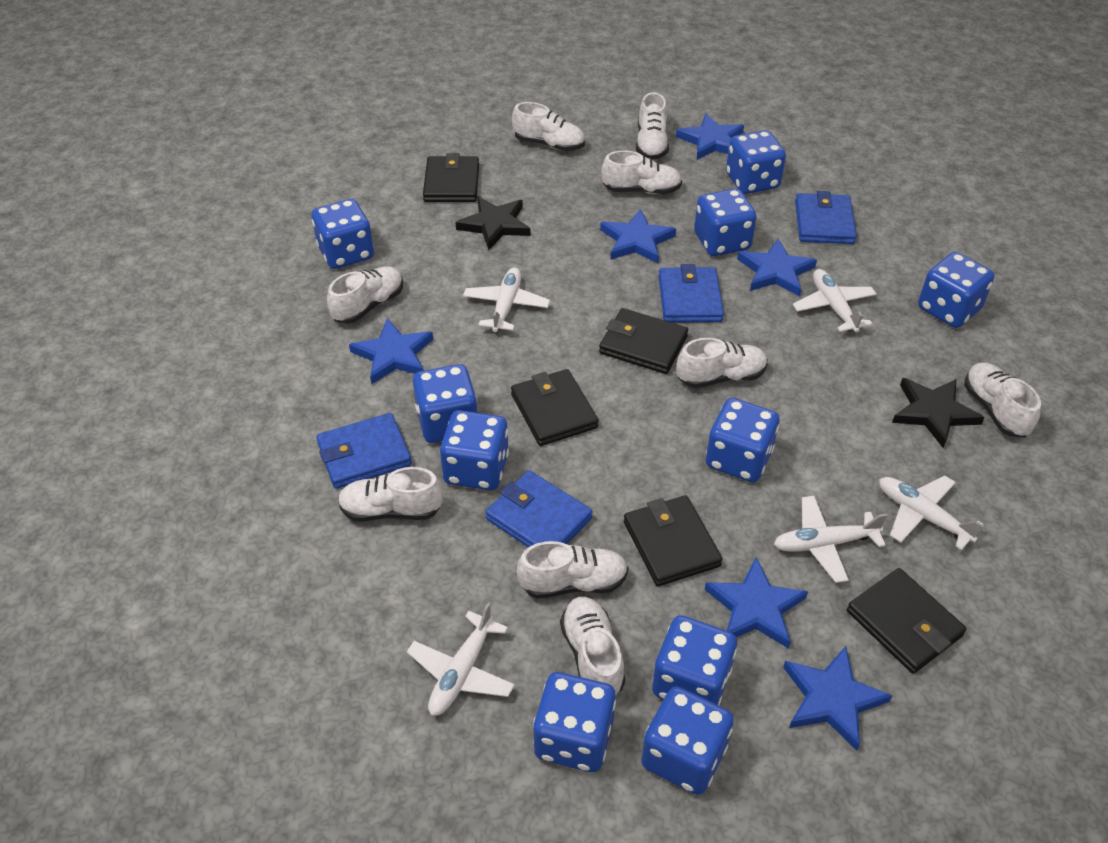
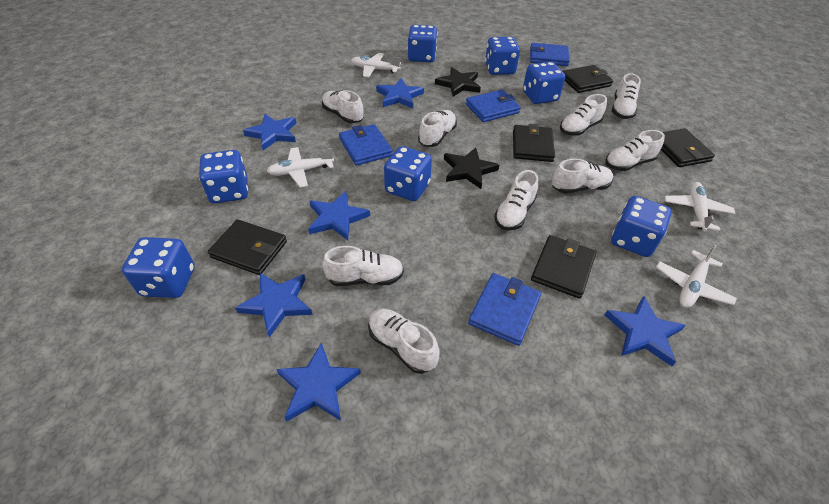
blue dice: [312,199,374,269] [413,364,478,443] [440,410,509,490] [533,672,616,772] [641,686,734,795] [652,615,737,705] [694,189,757,256] [706,398,780,482] [726,130,786,194] [918,252,994,328] = 10 -> [122,237,195,298] [199,150,248,203] [384,146,432,201] [408,25,437,62] [485,37,520,75] [523,62,565,104] [611,196,672,257] = 7
white plane: [407,602,515,716] [463,268,550,332] [774,496,888,583] [793,269,877,333] [879,476,984,550] = 5 -> [267,147,334,188] [351,53,401,77] [656,245,737,308] [665,182,736,231] = 4

